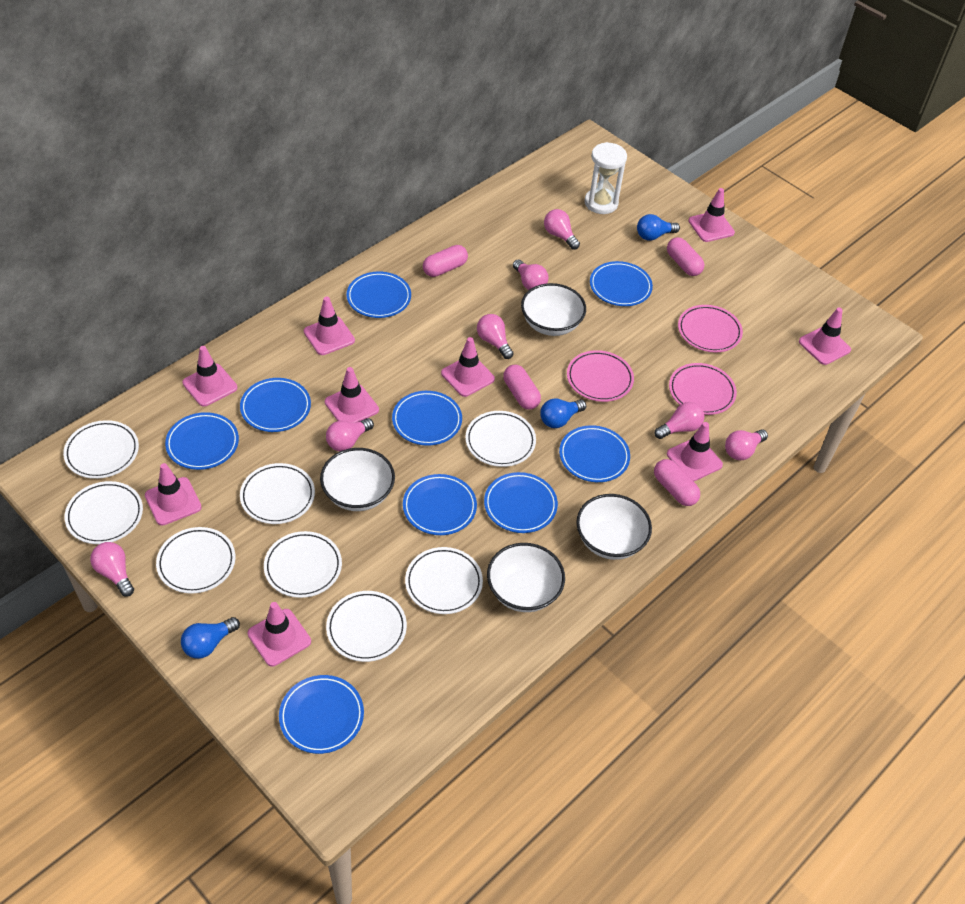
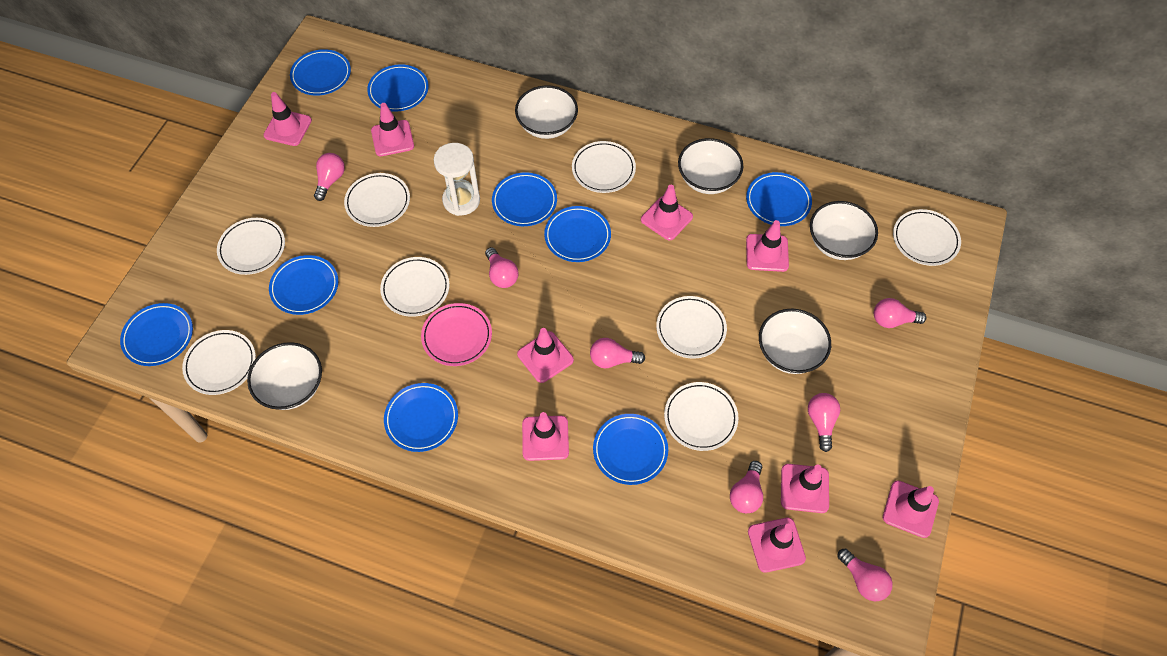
blue light bulb: [181,617,240,659] [540,399,586,428] [637,214,680,241] = 3 -> none = 0
pink capsule: [423,245,468,277] [503,365,541,409] [654,459,700,506] [667,237,704,276] = 4 -> none = 0
pink plate: [567,350,634,402] [669,363,737,415] [678,305,743,352] = 3 -> [421,303,492,366] = 1
white bowl: [320,448,395,511] [487,543,565,612] [521,283,586,336] [576,494,652,560] = 4 -> [247,342,322,410] [515,85,578,139] [678,138,743,194] [759,309,831,374] [810,201,878,260] = 5

